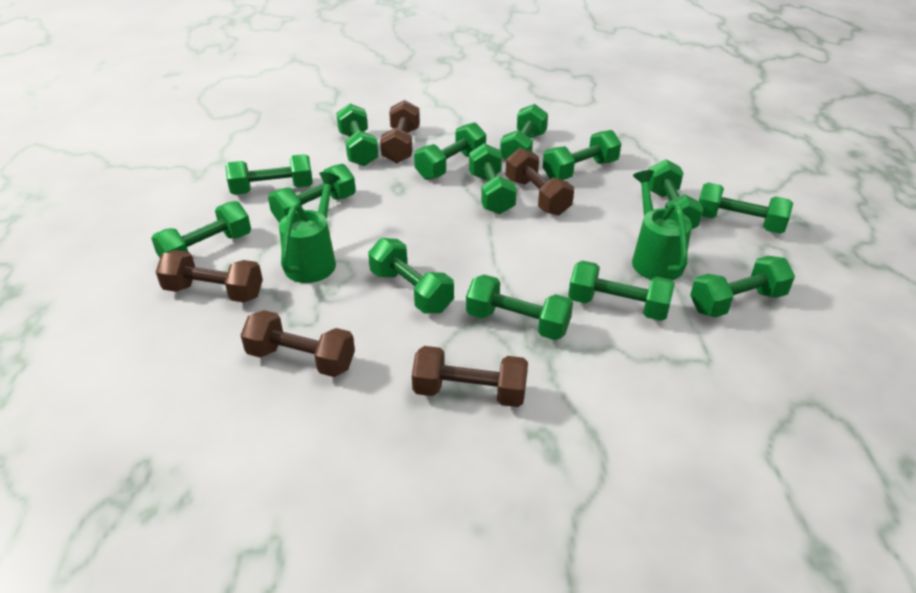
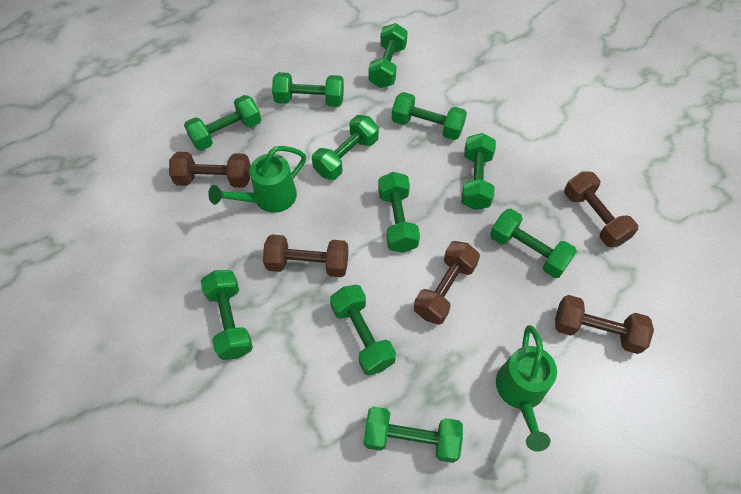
green dumbbell: [151,201,251,258] [225,154,313,195] [268,164,356,223] [336,104,379,166] [368,238,454,313] [414,122,486,180] [466,274,573,340] [469,143,517,214] [500,104,548,160] [543,130,621,180] [568,261,675,321] [648,159,703,229] [690,256,795,318] [699,182,793,234] = 14 -> [184,95,261,151] [201,270,253,360] [272,72,344,107] [312,115,379,180] [330,284,396,376] [364,407,463,463] [368,23,408,88] [378,172,420,253] [392,92,467,140] [461,133,496,210] [490,209,577,278] = 11

